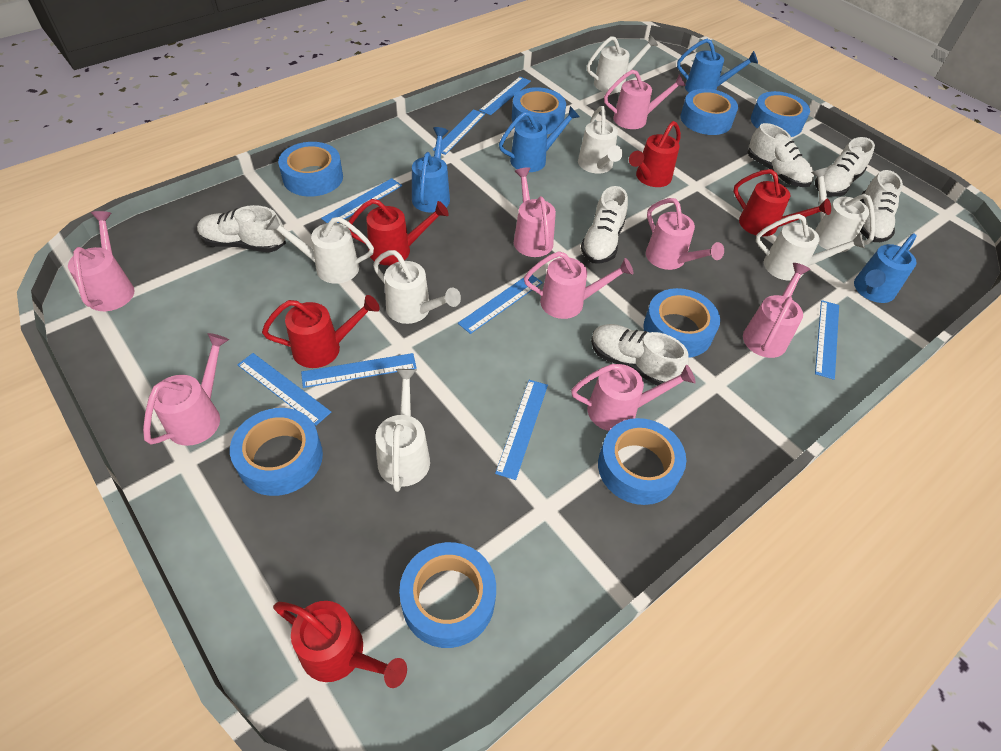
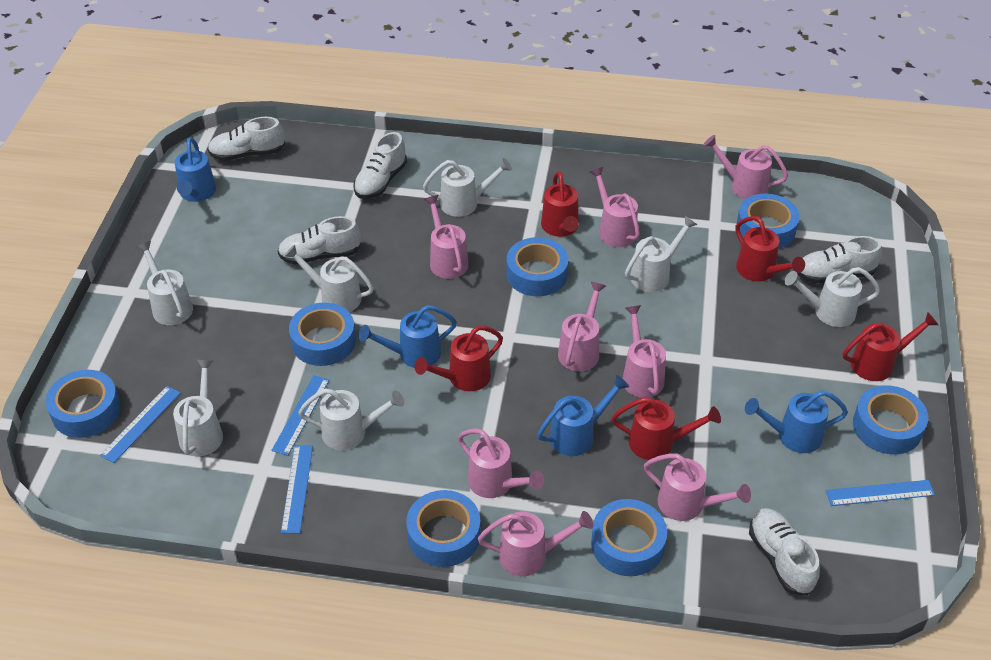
blue ruler: [237,353,331,426] [301,353,417,388] [321,178,402,223] [433,109,485,155] [458,275,543,334] [479,77,531,115] [495,380,548,480] [815,300,839,380] = 8 -> [100,386,181,463] [271,375,330,456] [281,445,313,534] [826,480,935,506] = 4
blue tape: [230,408,323,496] [278,142,343,197] [399,542,496,648] [512,87,566,134] [598,418,686,505] [643,288,720,358] [681,89,738,135] [751,91,810,137] = 8 -> [45,370,121,438] [289,302,356,366] [406,490,481,567] [506,237,569,296] [591,499,667,576] [737,194,800,249] [853,385,928,454] = 7
white shoe: [197,205,286,252] [581,186,628,264] [591,324,689,386] [747,123,814,187] [815,137,875,197] [860,170,903,242] = 6 -> [207,117,285,161] [278,216,361,265] [353,132,407,199] [749,508,820,595] [797,236,882,283] = 5

